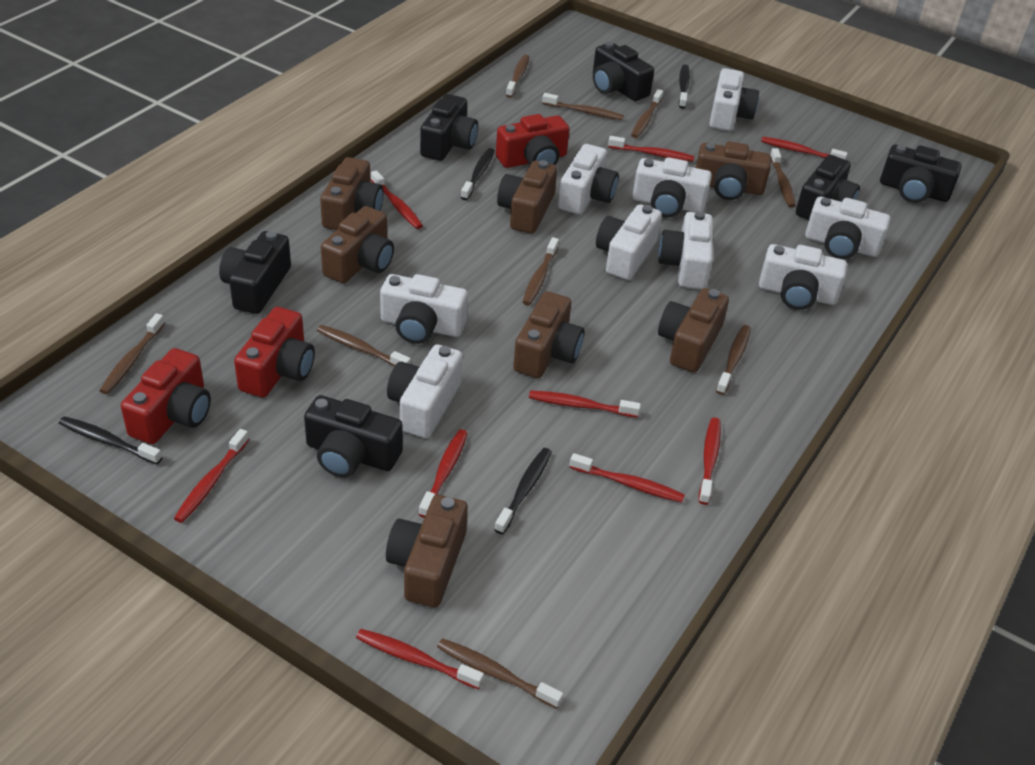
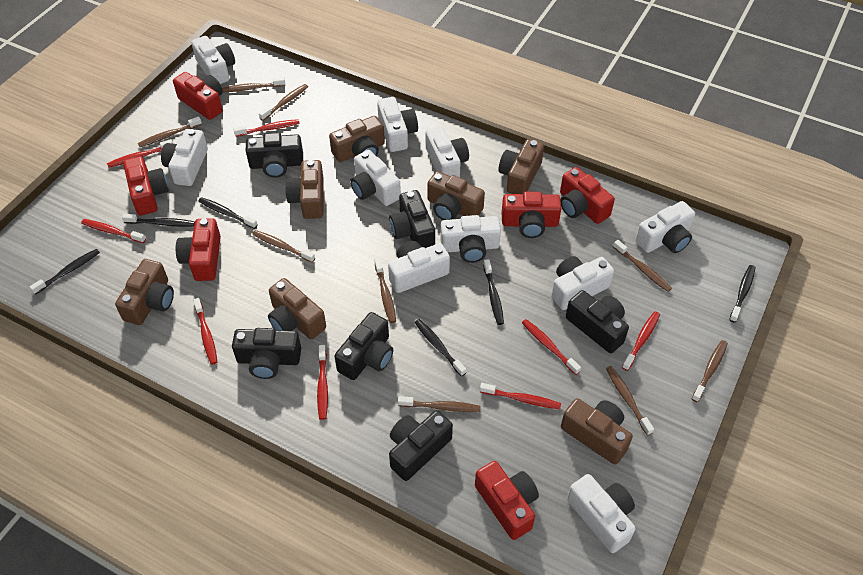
black toothbrush: [59,416,162,465] [461,148,495,200] [494,448,552,534] [679,64,690,109] = 4 -> [30,249,100,295] [122,214,195,227] [198,197,258,229] [414,319,466,376] [483,259,504,325] [729,265,756,323] = 6
red camera: [121,348,211,444] [234,307,315,398] [496,114,570,168] = 3 -> [123,156,169,215] [173,72,223,120] [176,218,221,281] [475,461,539,540] [502,192,561,238] [560,167,615,224] = 6
red toothbrush: [174,429,249,523] [356,629,484,689] [371,170,423,229] [419,429,468,518] [529,390,641,418] [570,453,685,502] [608,136,694,161] [699,418,721,505] [761,137,848,160] = 9 -> [81,219,146,243] [107,139,173,168] [193,298,217,365] [233,119,300,137] [317,345,328,420] [480,383,561,409] [522,319,581,375] [622,311,660,371] = 8
white camera: [380,274,468,344] [387,344,463,438] [558,144,619,214] [596,204,662,280] [633,157,712,218] [658,211,713,289] [709,68,759,131] [759,244,847,310] [805,197,890,259] = 9 -> [161,129,208,186] [191,36,235,84] [350,150,401,206] [377,97,418,152] [388,241,450,293] [426,126,469,177] [440,215,501,263] [551,256,614,310] [567,474,636,553] [635,201,695,253] = 10

